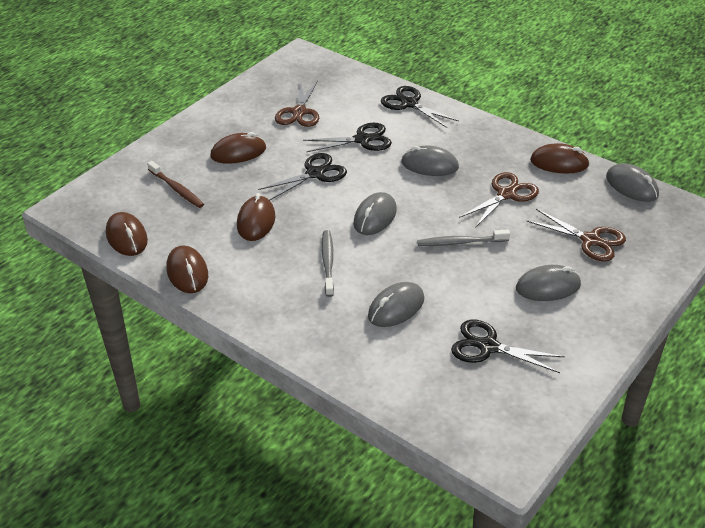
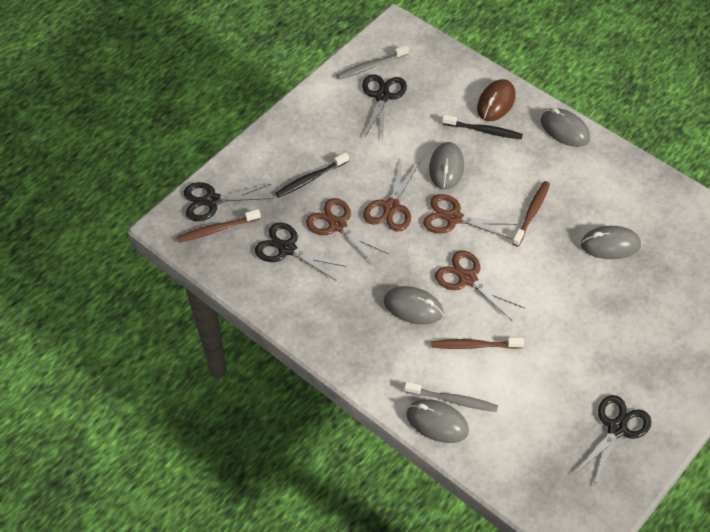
black toothbrush: none = 0 -> [276,152,349,197] [442,115,523,139] = 2
brown mouse: [106,212,148,256] [167,245,208,293] [210,132,266,164] [237,193,275,241] [530,143,590,174] = 5 -> [477,79,515,121] = 1
brown scissors: [275,80,319,127] [459,172,539,228] [527,209,626,262] = 3 -> [306,198,389,265] [363,159,420,231] [423,194,517,239] [435,251,524,320] = 4
brown toothbrush: [147,161,204,208] = 1 -> [177,209,261,242] [431,338,524,349] [512,181,550,246] = 3

